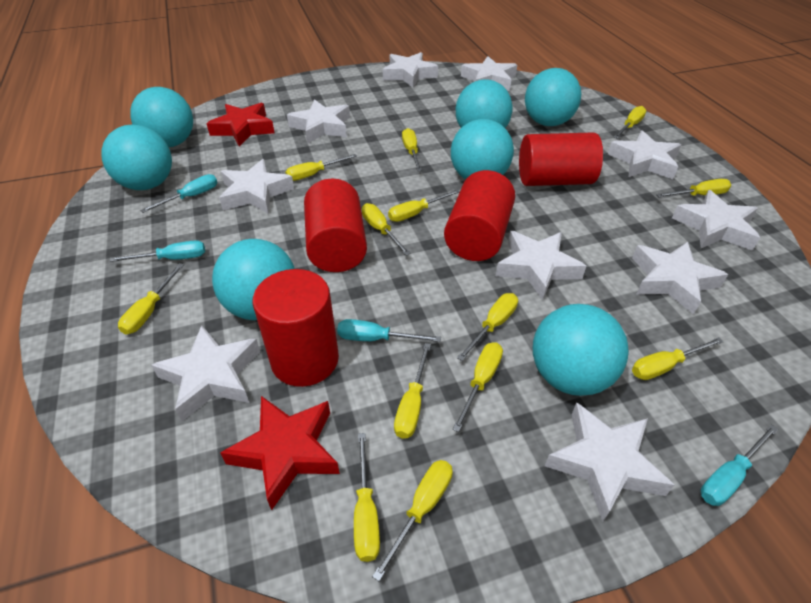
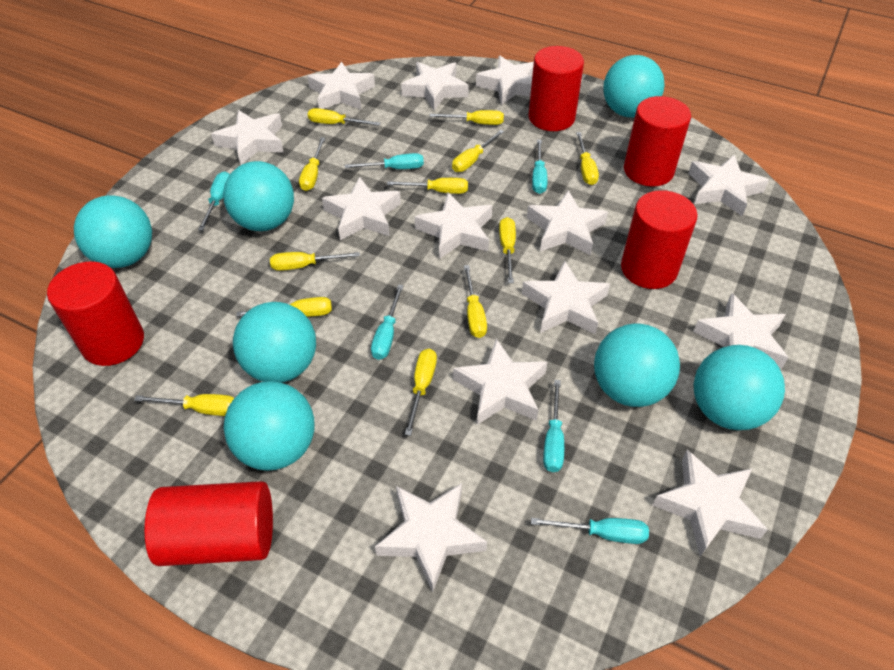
red cylinder: [252,269,339,387] [304,178,367,272] [444,170,515,261] [519,132,603,186] = 4 -> [47,261,144,366] [144,481,273,566] [528,46,584,131] [621,190,698,289] [624,96,691,187] = 5
red star: [206,103,275,147] [220,396,340,510] = 2 -> none = 0
turquoise screwdriver: [110,240,205,262] [140,174,218,213] [337,319,441,342] [701,425,778,506] = 4 -> [198,172,230,231] [345,153,424,169] [371,284,404,360] [531,518,649,544] [532,140,548,194] [543,380,564,472] = 6
white star: [151,325,260,421] [219,159,294,214] [287,99,350,144] [383,52,438,88] [461,56,517,91] [496,231,586,300] [545,402,674,522] [608,130,681,179] [632,242,728,315] [672,190,760,251] = 10 -> [211,110,284,165] [307,62,375,109] [322,177,401,240] [375,483,487,592] [401,62,469,111] [415,193,493,259] [453,339,547,425] [476,56,534,105] [522,260,610,334] [527,190,608,256] [652,450,768,557] [688,155,769,216] [693,293,788,369] = 13
yellow screwdriver: [118,263,184,335] [285,154,357,181] [354,433,380,562] [362,203,411,256] [372,460,453,581] [388,189,460,222] [394,343,431,439] [402,128,422,171] [452,342,503,432] [457,293,518,361] [614,106,646,139] [632,337,724,380] [656,179,731,197] = 13 -> [134,394,234,416] [236,297,332,317] [270,252,360,271] [299,137,325,191] [308,108,381,126] [387,178,468,194] [405,349,437,436] [430,110,504,125] [452,130,504,172] [464,265,487,338] [499,217,516,283] [576,132,599,185] = 12

